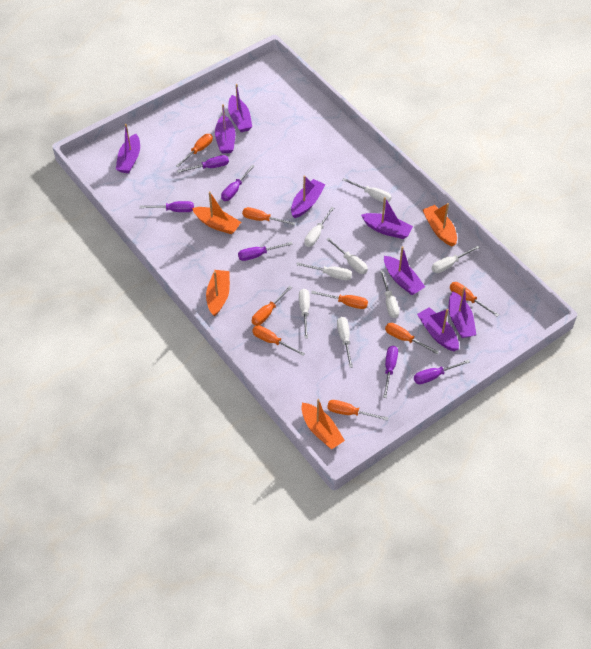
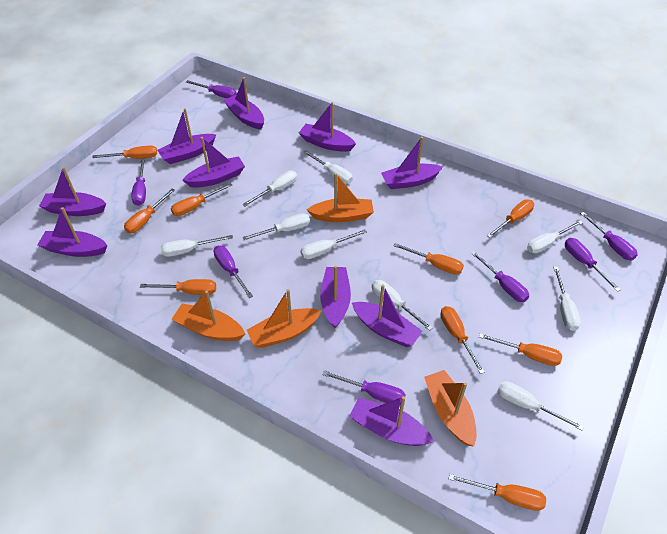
orange screwdriver: [176,134,213,167] [242,207,296,225] [252,286,292,326] [252,325,305,356] [311,291,368,309] [327,400,389,421] [385,323,439,354] [450,282,499,316] = 8 -> [92,145,157,159] [124,188,175,233] [140,279,216,295] [171,183,233,216] [393,243,464,275] [440,306,485,374] [449,474,546,511] [479,333,562,366] [487,199,534,238] = 9
purple boat: [116,124,140,173] [215,104,235,154] [228,84,252,132] [291,175,326,218] [361,197,413,239] [384,246,425,295] [417,307,459,351] [449,287,476,338] = 8 -> [37,207,108,257] [39,167,106,216] [157,108,216,164] [182,137,245,188] [223,77,264,130] [299,102,356,152] [320,266,351,328] [349,396,434,446] [352,284,422,347] [381,137,443,189] = 10
purple screwdriver: [139,201,194,212] [177,155,229,173] [221,164,255,201] [238,242,293,261] [383,346,398,398] [414,360,470,384] = 6 -> [131,158,146,206] [186,80,237,99] [213,246,253,298] [322,370,406,405] [471,251,529,302] [565,238,621,292] [580,212,638,260] = 7
white screwdriver: [296,262,352,280] [299,289,310,338] [304,207,334,247] [326,237,368,274] [337,317,353,368] [342,178,392,203] [380,270,399,318] [432,246,480,273] = 8 -> [161,235,233,257] [242,213,310,240] [243,171,297,206] [300,229,367,259] [303,150,353,184] [372,280,433,331] [497,381,584,431] [527,220,583,254] [553,267,581,331] = 9

